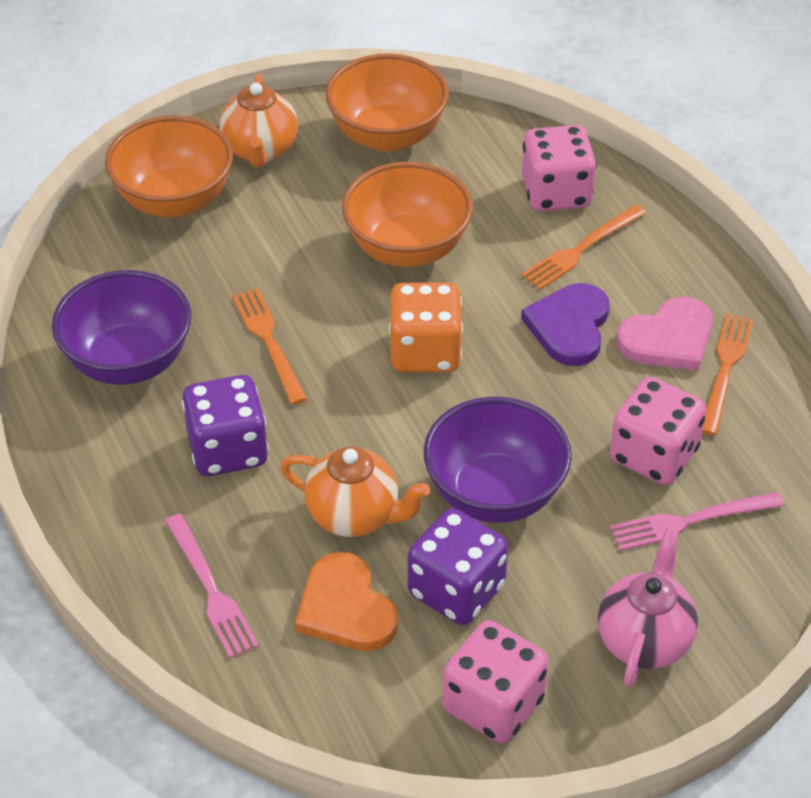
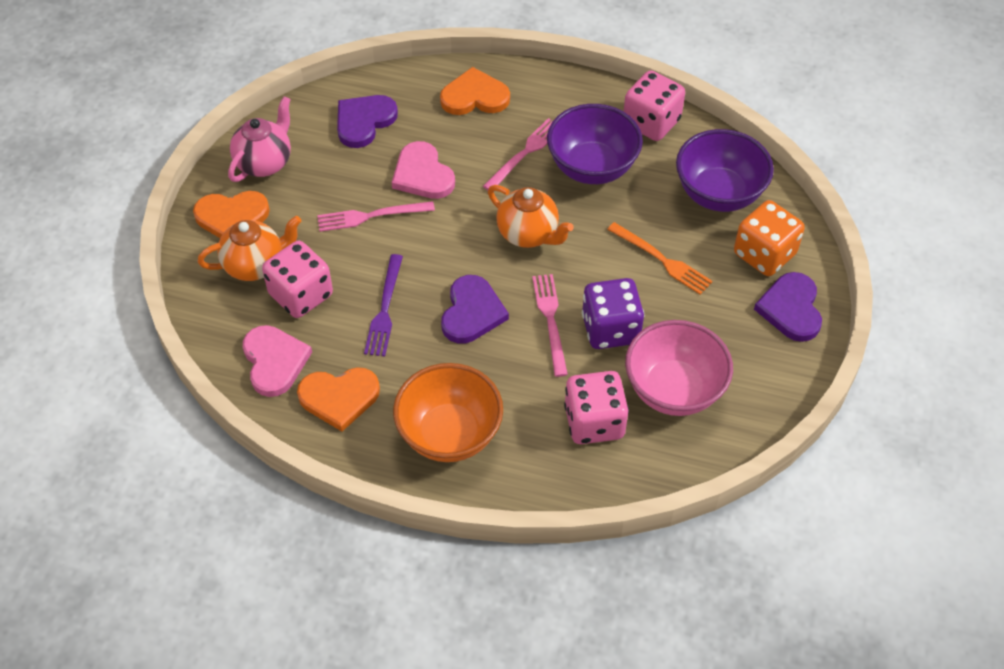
orange bowl: [105,115,233,218] [326,53,449,152] [342,162,473,267] = 3 -> [393,363,503,462] = 1
orange fork: [232,288,307,405] [521,205,646,290] [702,313,754,435] = 3 -> [607,222,712,295] = 1
orange heart: [295,552,398,651] = 1 -> [193,191,270,238] [297,367,380,432] [440,67,510,115] = 3
pink bowl: none = 0 -> [625,320,733,416] = 1
pink fork: [165,514,259,658] [610,492,784,551] = 2 -> [317,201,435,232] [483,118,553,190] [532,274,568,377] = 3
pink heart: [617,297,713,371] = 1 -> [243,325,312,397] [392,141,455,199] = 2
purple dice: [182,375,268,476] [408,508,508,625] = 2 -> [582,278,644,349] = 1
purple fork: none = 0 -> [364,254,403,357] = 1
purple heart: [521,283,610,366] = 1 -> [337,95,398,148] [441,275,509,343] [754,272,822,342] = 3

